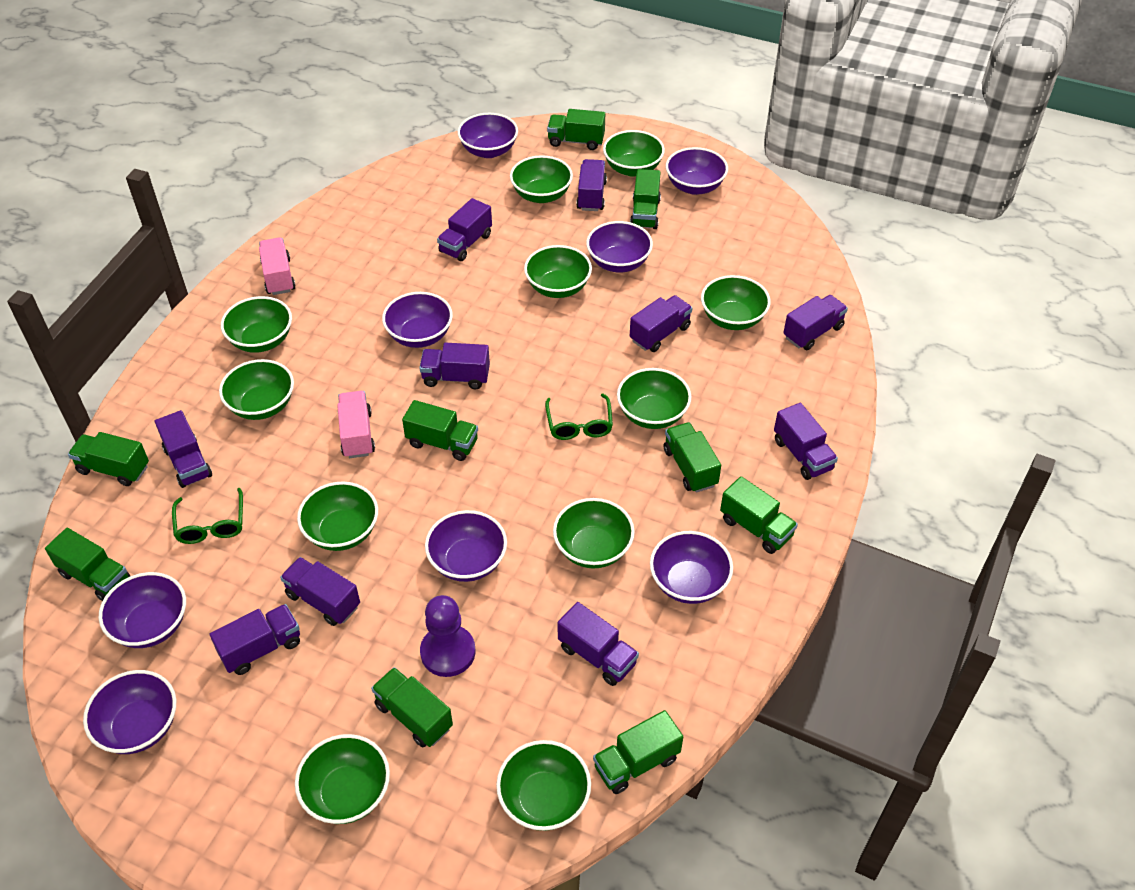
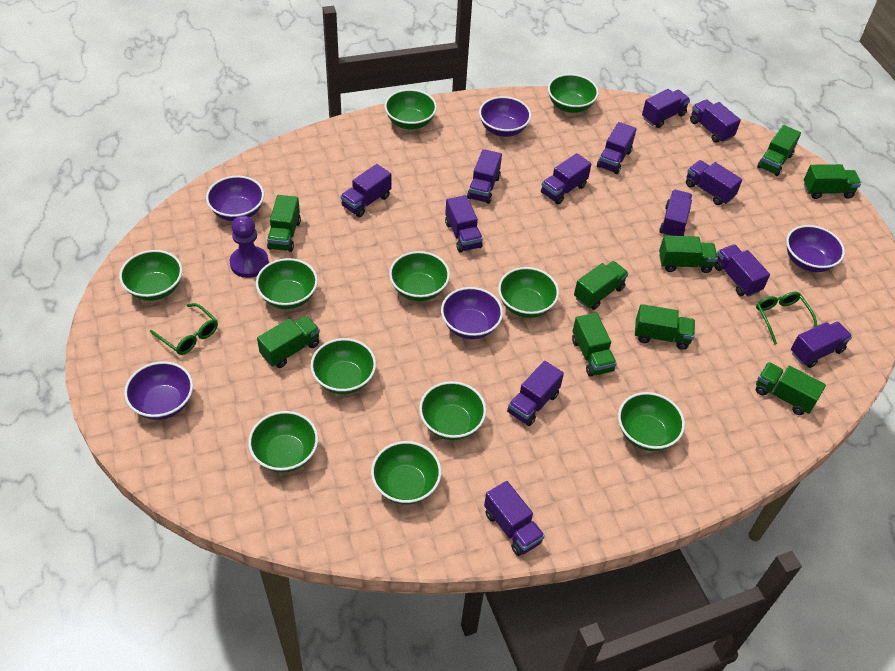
pink truck: [259,237,296,295] [337,391,375,458] = 2 -> none = 0
purple bowl: [83,670,176,754] [99,572,186,648] [382,292,453,348] [425,510,507,582] [457,113,518,158] [586,221,653,273] [650,531,733,604] [666,147,728,195] = 8 -> [124,361,193,420] [206,176,264,221] [441,287,503,339] [479,96,531,137] [786,225,845,272] = 5
purple truck: [155,410,212,488] [210,604,300,675] [280,557,360,626] [419,343,490,389] [437,198,492,261] [558,602,639,686] [576,159,607,211] [630,295,692,352] [774,403,838,480] [783,295,848,350] = 10 -> [340,164,391,217] [445,195,483,253] [467,149,502,204] [484,481,545,556] [507,361,564,426] [541,153,592,204] [597,122,637,174] [642,89,690,128] [659,190,692,236] [686,160,742,205] [690,99,741,143] [714,244,770,297] [791,321,852,368] = 13

